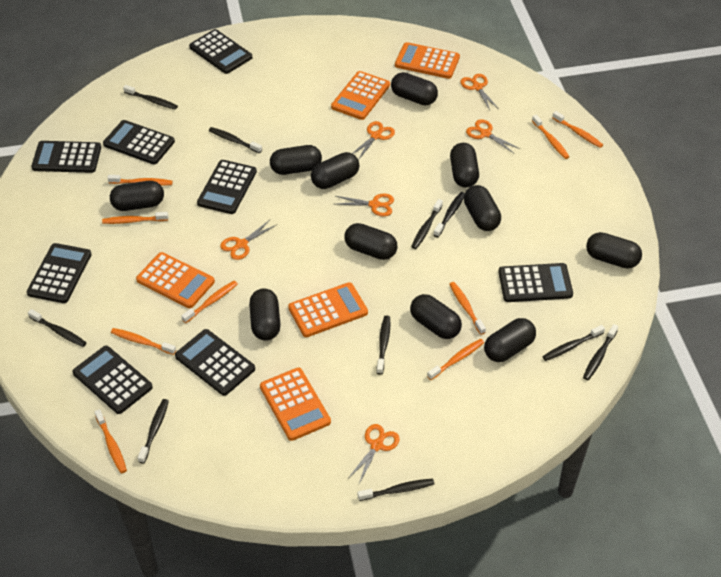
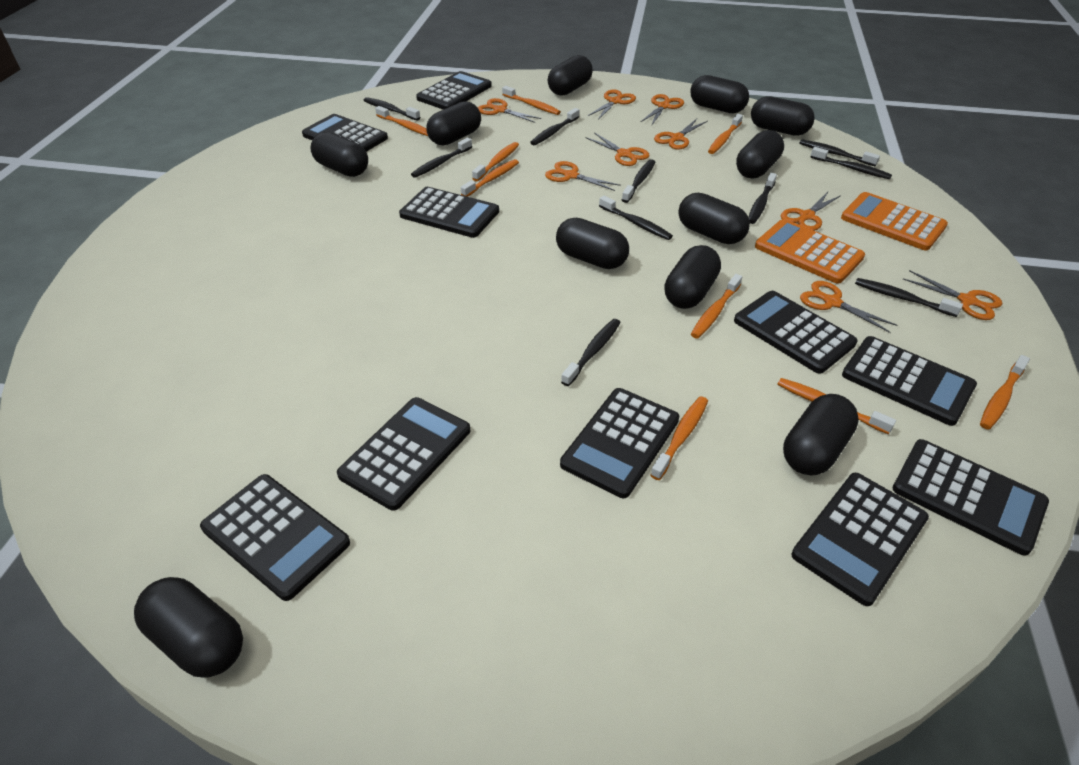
black calculator: [27,243,92,303] [31,141,101,173] [72,346,153,414] [103,120,175,164] [175,329,255,396] [189,29,252,74] [197,160,257,214] [498,263,573,302] = 8 -> [200,474,350,601] [302,114,388,152] [337,397,470,511] [399,187,499,238] [416,71,492,110] [560,388,679,498] [734,291,858,374] [791,473,929,606] [842,336,977,426] [892,439,1049,555] = 10
orange calculator: [136,252,215,308] [260,368,331,441] [288,282,368,337] [331,71,390,120] [395,42,460,79] = 5 -> [755,219,865,284] [841,192,948,250] = 2
orange scissors: [220,220,276,260] [336,194,394,217] [349,424,400,484] [352,121,395,160] [460,74,499,110] [466,119,520,153] = 6 -> [478,98,542,123] [545,161,621,191] [585,132,650,166] [588,89,636,120] [641,94,684,126] [654,119,708,150] [781,192,841,231] [800,281,897,333] [903,270,1002,320] = 9

